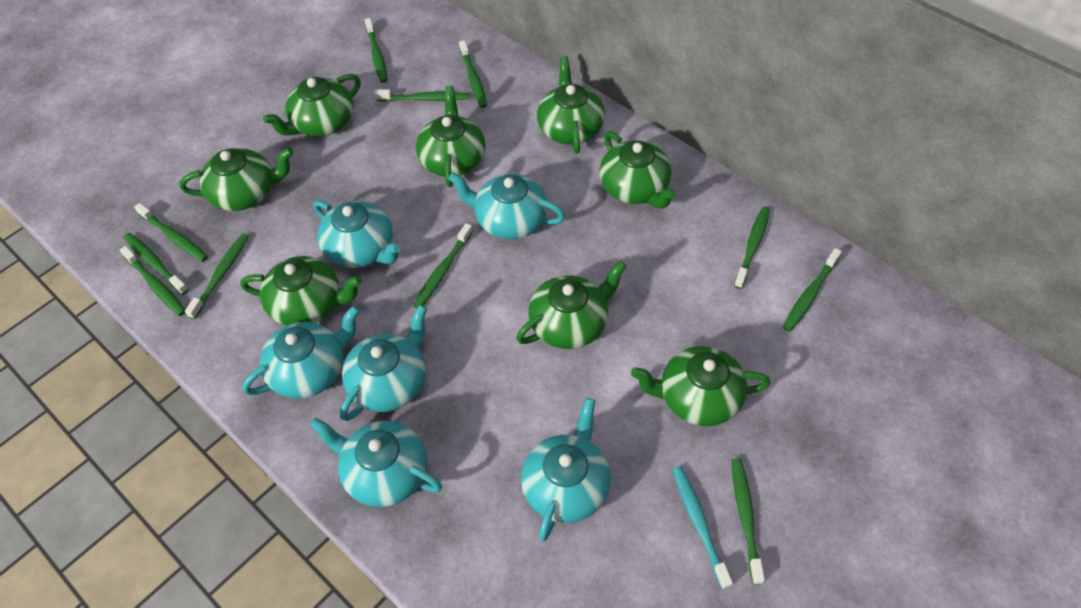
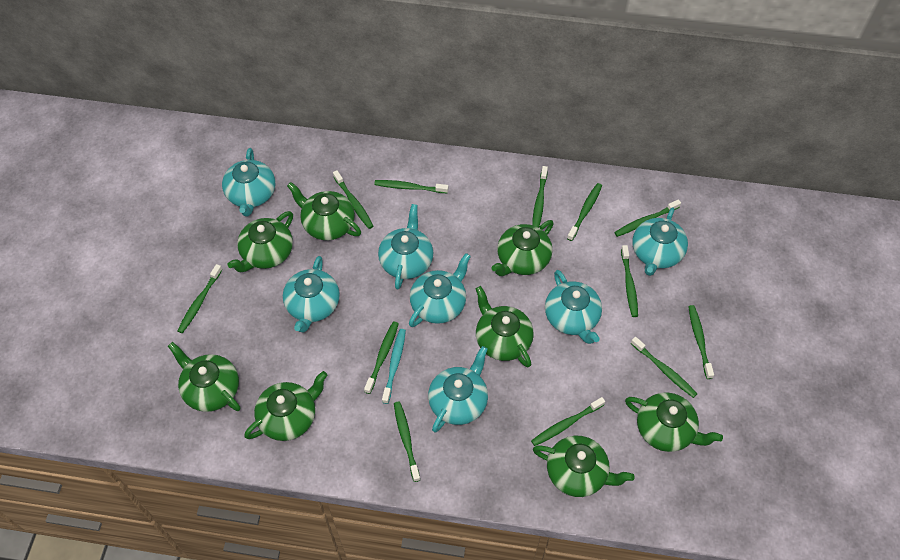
green toothbrush: [120,246,185,316] [123,233,189,295] [134,203,208,262] [185,234,249,319] [365,18,388,83] [374,89,468,102] [413,223,473,309] [459,40,487,108] [732,458,765,585] [734,207,770,289] [783,248,842,332] = 11 -> [177,264,222,333] [333,170,373,229] [364,321,399,394] [374,180,448,193] [394,401,420,482] [531,397,605,446] [532,166,548,228] [567,183,602,241] [614,199,681,237] [621,245,638,317] [631,337,697,398] [688,305,714,379] = 12
turquoise teapot: [242,306,360,399] [310,418,442,507] [313,200,401,268] [340,305,427,421] [448,172,565,239] [521,398,611,541] = 6 -> [222,148,276,216] [283,256,340,332] [378,204,433,289] [409,253,471,327] [428,346,488,433] [545,270,602,344] [632,207,688,276] = 7

